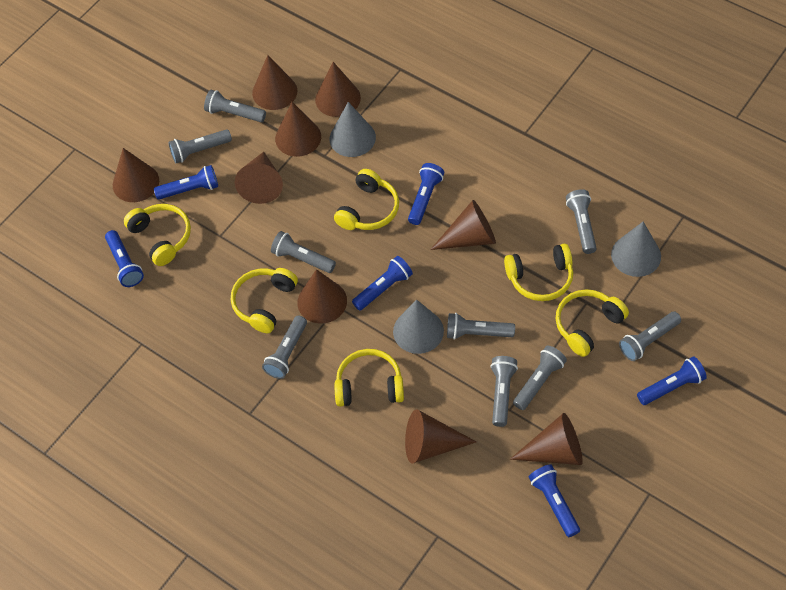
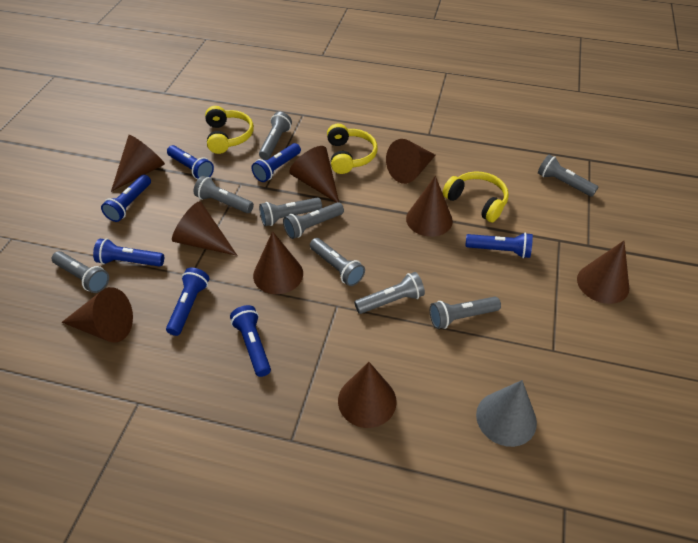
blue flashlight: [105,230,144,287] [154,165,218,200] [352,256,413,311] [408,163,444,225] [529,464,580,537] [637,356,707,405] = 6 -> [93,239,164,267] [101,175,151,222] [166,268,210,336] [167,145,214,179] [230,305,271,377] [251,143,301,182] [465,232,533,258] = 7
grey cone: [330,102,376,157] [393,299,444,354] [611,222,661,277] = 3 -> [476,380,537,447] = 1
yellow headphones: [124,204,191,266] [231,268,298,333] [334,169,399,230] [334,349,404,407] [504,244,573,301] [556,289,629,357] = 6 -> [205,106,254,154] [327,124,377,174] [443,171,509,222] = 3

